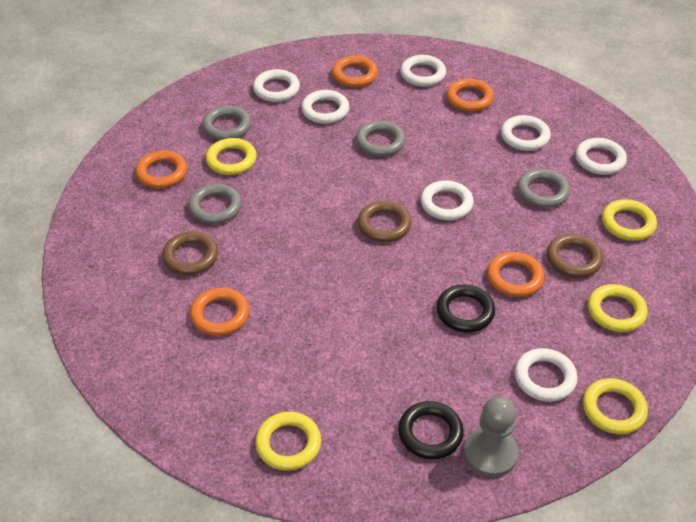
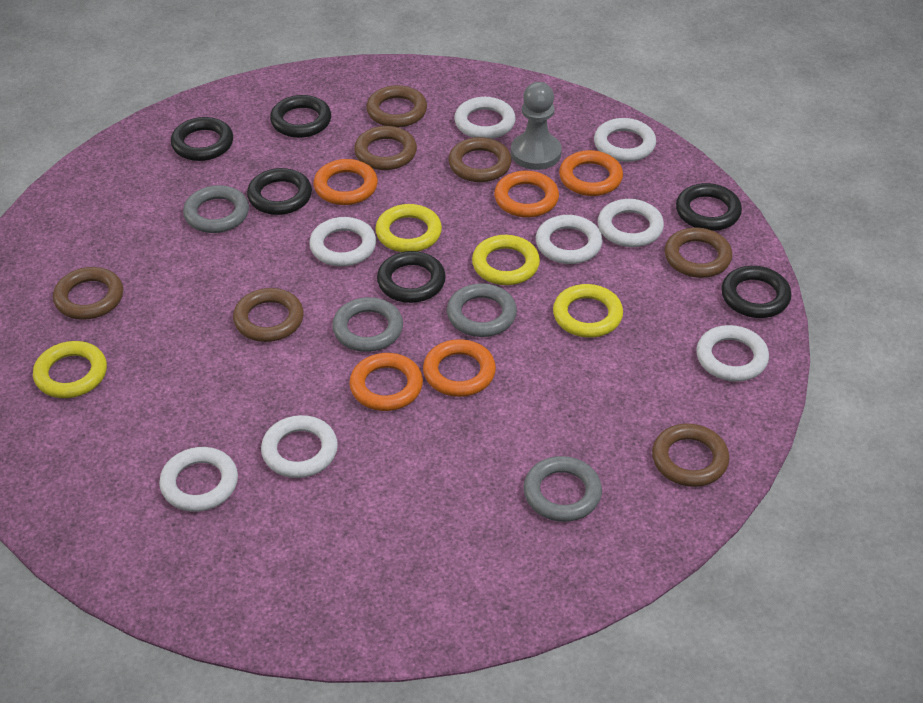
black ring: [398,401,464,459] [436,284,495,333] = 2 -> [171,117,233,161] [247,168,312,215] [270,95,331,138] [377,251,446,303] [676,183,742,231] [721,266,791,318] = 6
brown ring: [162,231,218,275] [357,201,411,242] [547,234,603,278] = 3 -> [53,267,123,320] [233,288,304,342] [354,126,417,170] [366,85,427,127] [448,137,512,182] [652,424,729,487] [665,228,732,278] = 7
white ring: [253,69,300,102] [301,90,349,124] [400,55,446,87] [421,180,474,220] [501,115,551,151] [515,348,578,402] [575,138,627,175] = 7 -> [159,447,238,512] [261,415,338,478] [309,217,376,267] [454,97,516,139] [536,215,603,264] [594,118,656,162] [598,199,664,247] [696,325,769,382] = 8
yellow ring: [206,138,257,175] [255,412,321,471] [583,378,648,434] [588,284,648,332] [602,199,657,241] = 5 -> [33,341,107,398] [375,204,442,252] [472,235,540,285] [553,284,623,338] = 4

